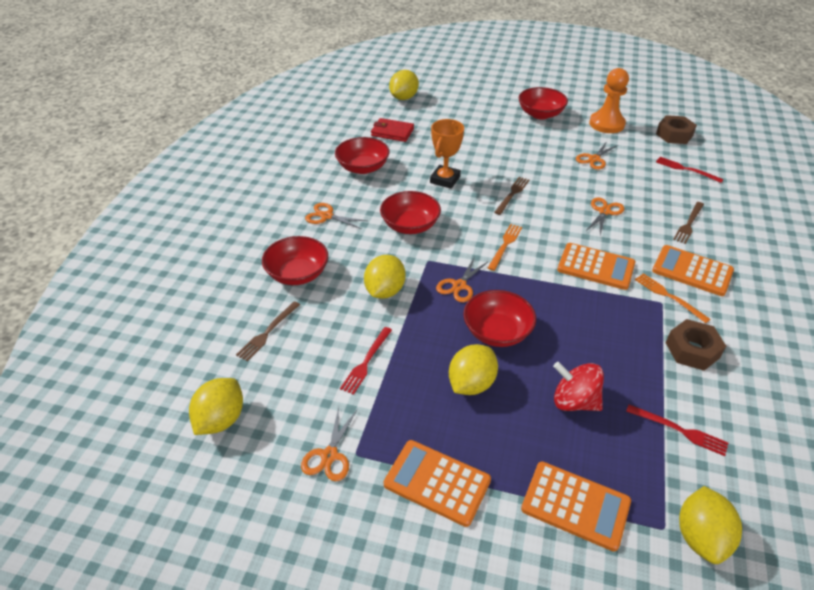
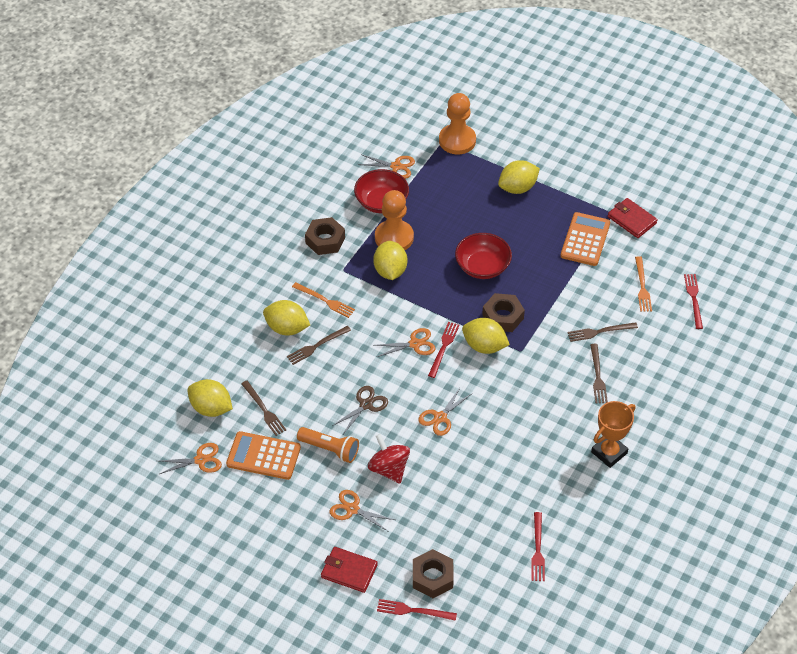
brown fork: [236,301,300,361] [494,177,529,215] [673,202,704,244] = 3 -> [241,381,286,436] [287,326,351,365] [567,322,638,342] [590,344,608,403] = 4
brown nut: [656,115,697,144] [666,319,726,371] = 2 -> [305,217,345,255] [413,549,454,598] [482,293,525,332] = 3
brown scissors: none = 0 -> [332,386,388,434] = 1
orange calculator: [384,440,491,527] [521,461,631,552] [557,243,635,290] [652,245,734,296] = 4 -> [226,431,301,480] [560,212,610,266] = 2
orange flashlight: none = 0 -> [297,427,359,463] = 1
orange pawn: [589,68,629,133] = 1 -> [375,190,414,250] [439,93,476,154] = 2
red bowl: [262,236,328,285] [335,137,389,174] [380,191,441,234] [463,290,536,347] [519,87,568,119] = 5 -> [354,169,409,213] [455,233,512,279] = 2
red fork: [340,327,392,395] [626,404,728,456] [656,157,724,183] = 3 -> [377,599,457,621] [428,322,460,378] [531,512,545,581] [684,274,703,329] = 4
red wallet: [371,118,414,142] = 1 -> [321,547,378,593] [608,198,658,238] = 2

